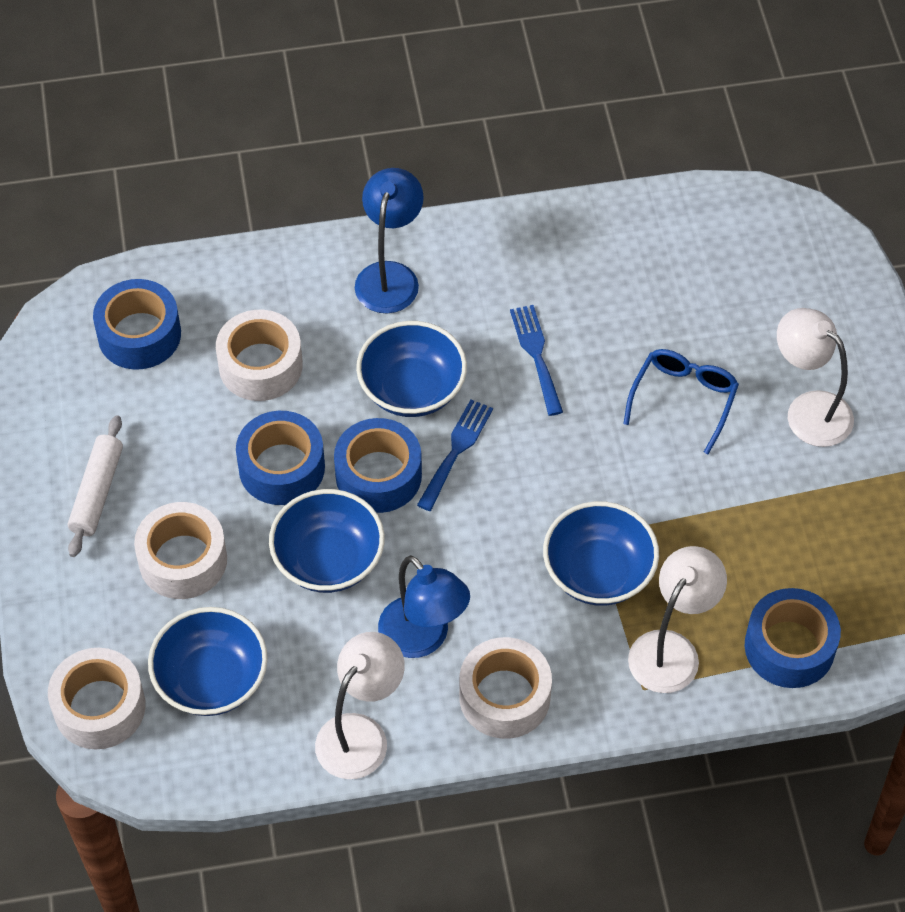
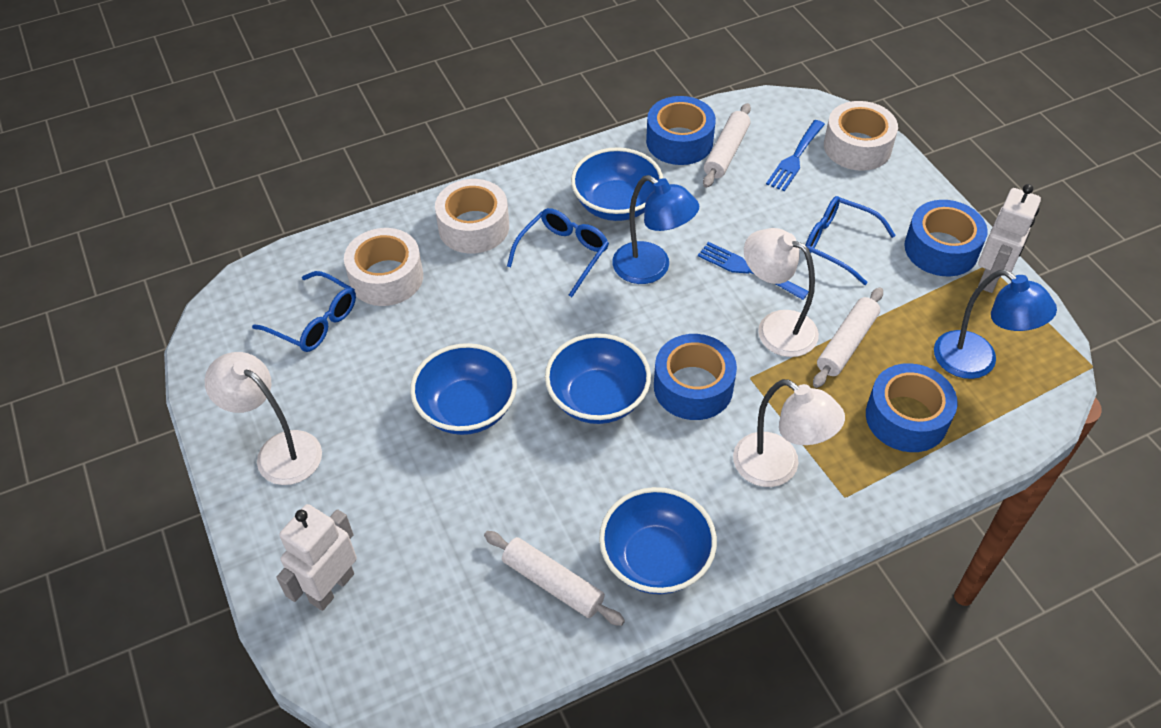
blue glasses: [623,349,739,454] = 1 -> [252,271,356,352] [507,208,609,297] [805,196,896,285] = 3
white robot: none = 0 -> [276,504,357,611] [978,184,1041,293] = 2
white rolling pin: [68,415,123,557] = 1 -> [484,531,625,626] [703,103,751,188] [813,287,883,388] = 3
white tape: [48,648,146,749] [134,502,227,599] [216,310,303,401] [459,637,552,739] = 4 -> [344,228,423,306] [435,179,509,254] [824,101,898,171] = 3

